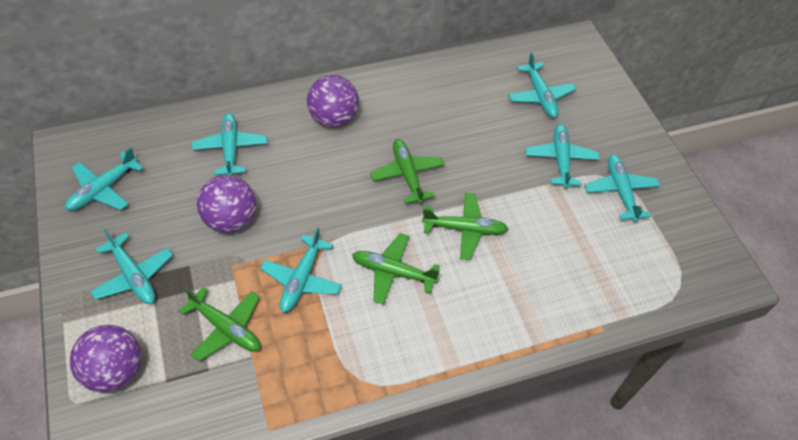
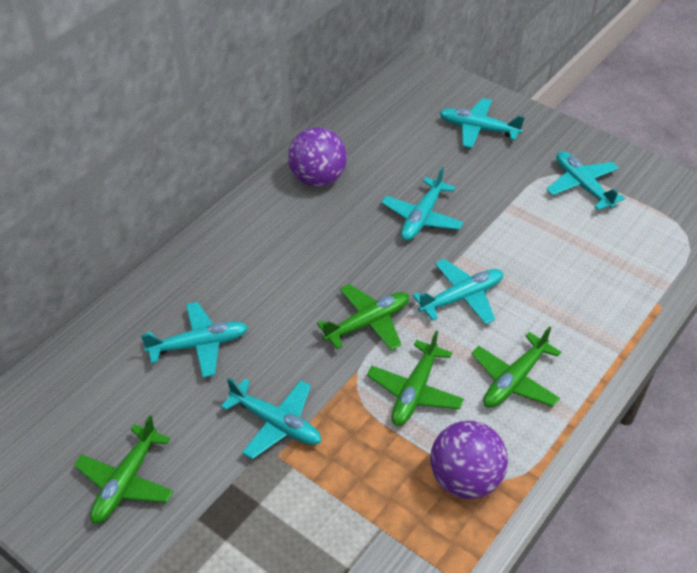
purple ball: [70,325,142,393] [197,175,256,233] [307,75,359,127] = 3 -> [288,127,347,187] [430,421,508,499] = 2
turquoise plane: [65,147,143,211] [90,229,173,304] [192,113,267,175] [260,227,342,313] [508,52,576,118] [526,124,600,188] [585,154,660,222] = 7 -> [141,302,248,378] [221,377,321,459] [381,167,464,241] [413,259,503,324] [440,98,525,148] [546,151,625,210] = 6

